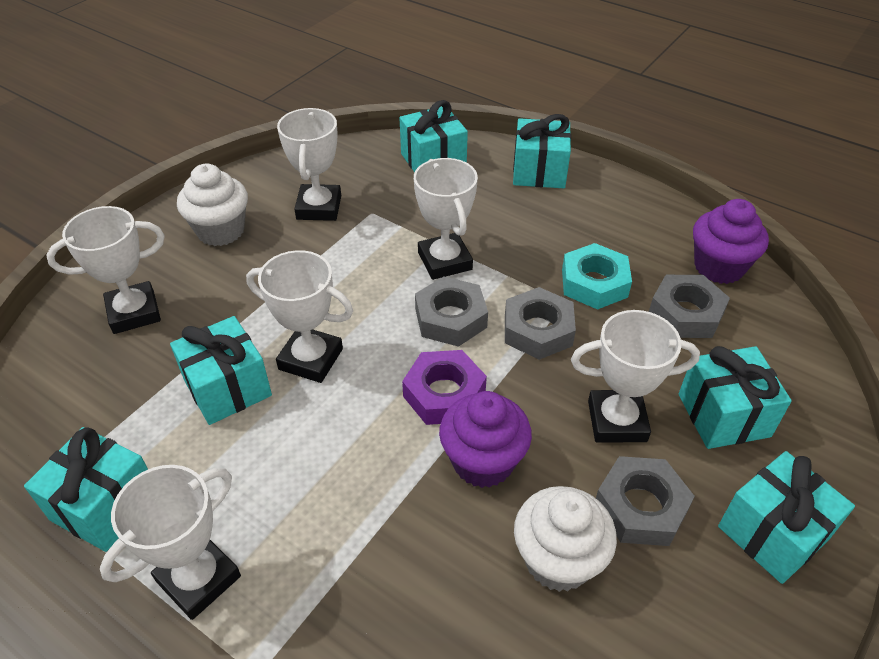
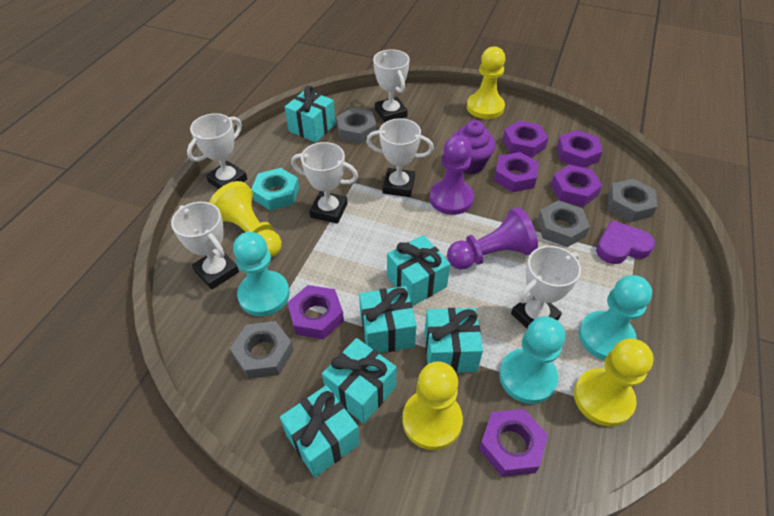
purple cupcake: [439,391,532,488] [693,199,769,284] = 2 -> [452,120,496,174] = 1
purple heart: none = 0 -> [596,220,655,264] = 1
purple nut: [402,350,487,425] = 1 -> [287,285,344,339] [479,409,548,477] [494,152,539,192] [503,120,548,158] [551,165,602,207] [557,130,603,168] = 6
purple pawn: none = 0 -> [430,135,474,215] [447,207,538,269] = 2
turquoise pawn: none = 0 -> [233,232,290,316] [499,316,565,404] [579,275,652,360] = 3
white cupcake: [177,164,248,246] [514,486,617,592] = 2 -> none = 0
yellow pawn: none = 0 -> [209,181,282,257] [402,361,463,450] [467,46,505,119] [574,338,654,427] = 4

